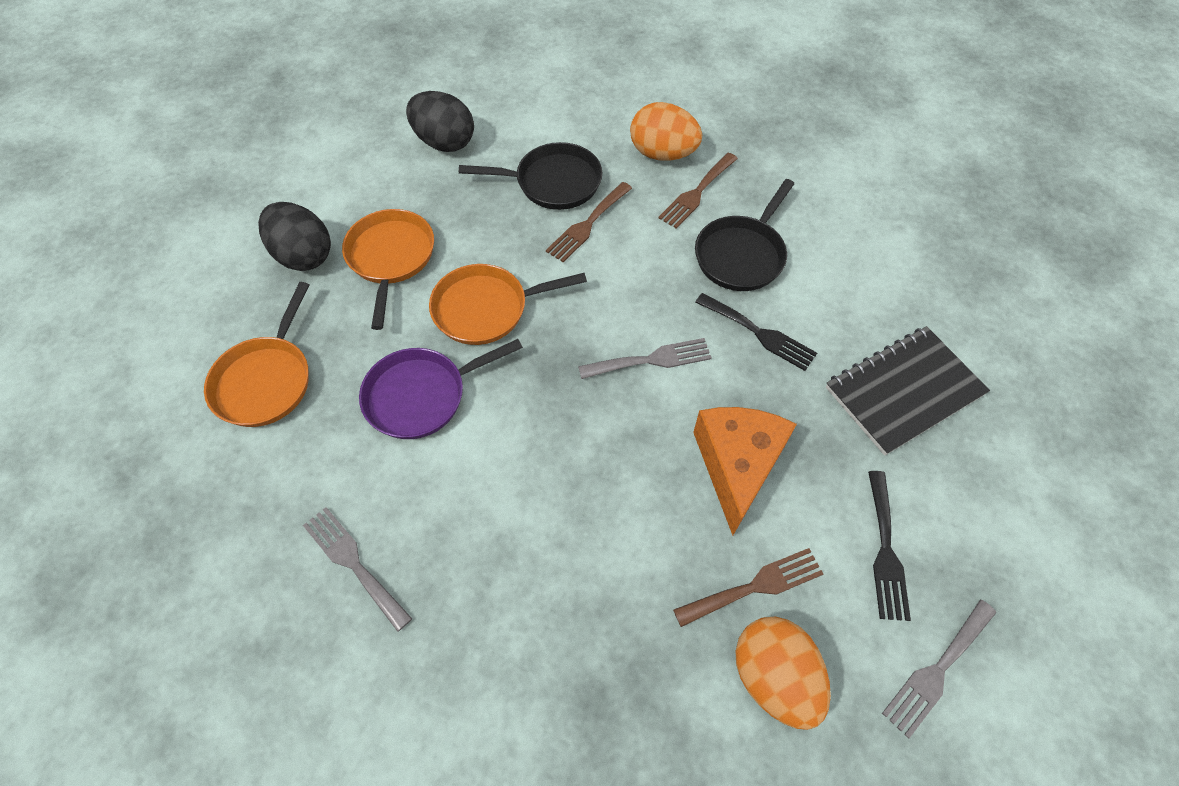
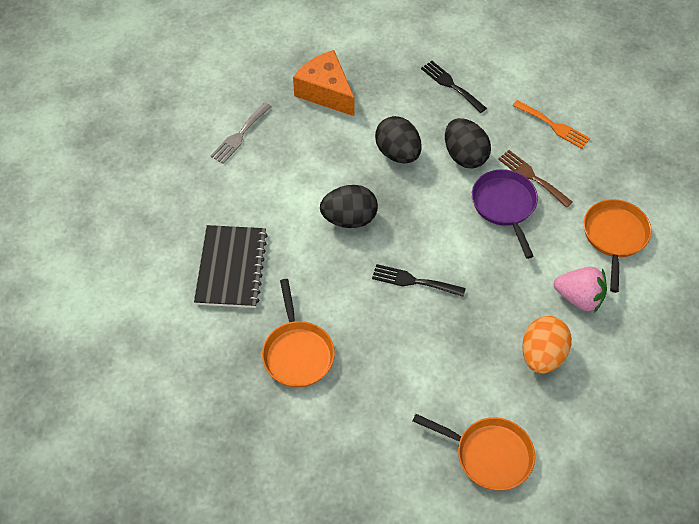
black egg: [258,202,331,271] [406,91,474,152] = 2 -> [320,185,378,228] [375,116,422,163] [445,118,491,168] = 3
black pan: [459,142,602,210] [695,179,794,291] = 2 -> none = 0
brown fork: [546,182,632,262] [659,153,738,229] [673,548,823,627] = 3 -> [498,150,573,208] = 1
grey fork: [303,507,412,632] [578,338,712,379] [882,599,996,738] = 3 -> [210,102,271,164] = 1
orange egg: [630,102,702,161] [735,617,831,730] = 2 -> [522,316,572,374] = 1
orange fork: none = 0 -> [512,100,590,149] = 1
pink strawberry: none = 0 -> [554,267,607,313] = 1

